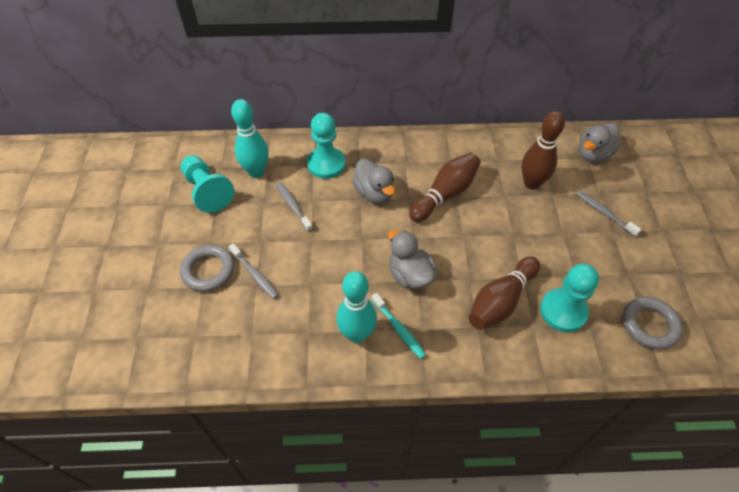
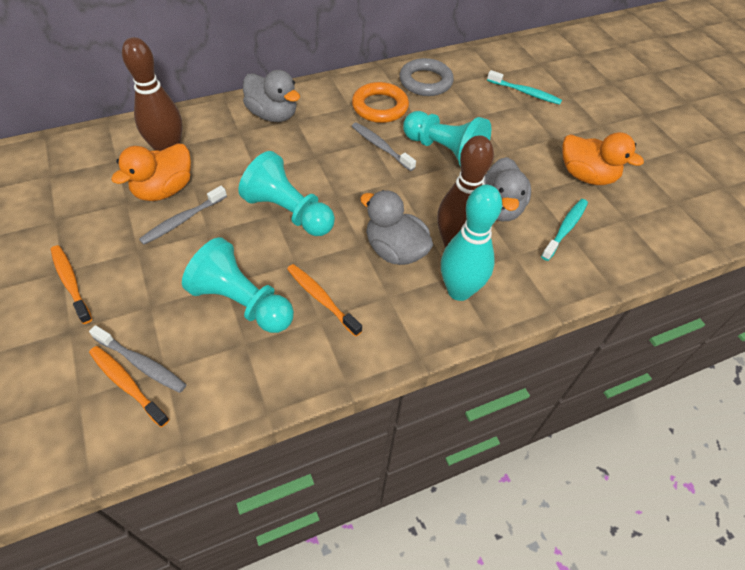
brown bowling pin: [409,153,481,222] [468,256,540,330] [522,111,565,190] = 3 -> [122,37,182,151] [437,135,494,248] = 2
grey ring: [180,245,234,292] [623,297,683,350] = 2 -> [399,58,454,96] = 1
orange duck: none = 0 -> [111,143,191,201] [562,132,644,185] = 2
orange ring: none = 0 -> [352,82,409,123] = 1
orange toothbrush: none = 0 -> [51,245,92,324] [89,346,170,427] [287,264,362,337] = 3
turquoise bowling pin: [231,99,269,178] [336,271,377,343] = 2 -> [441,185,502,301] = 1
turquoise toothbrush: [372,293,426,359] = 1 -> [487,70,562,105] [541,199,588,261] = 2

